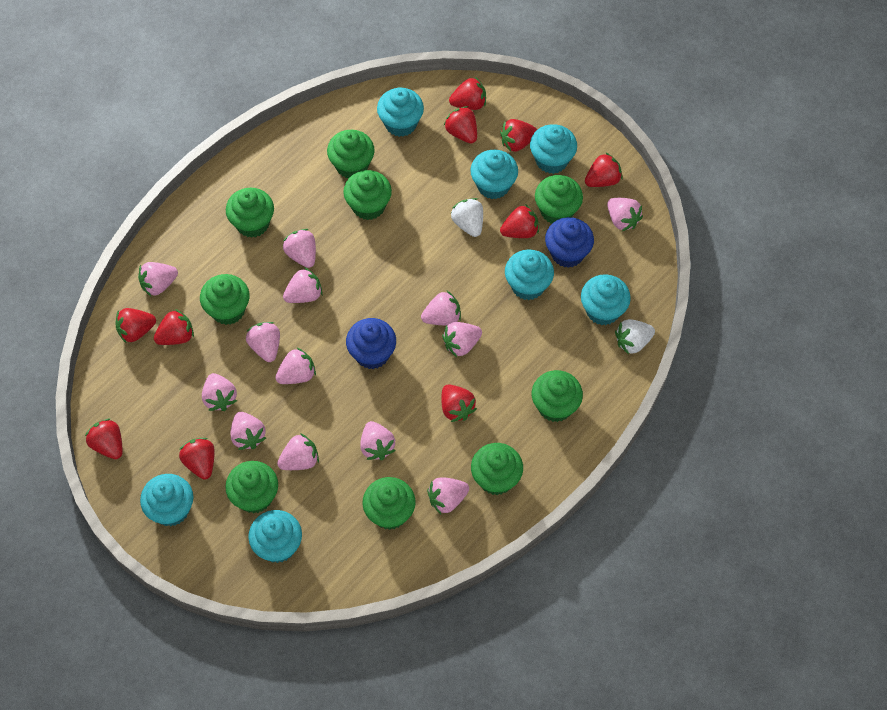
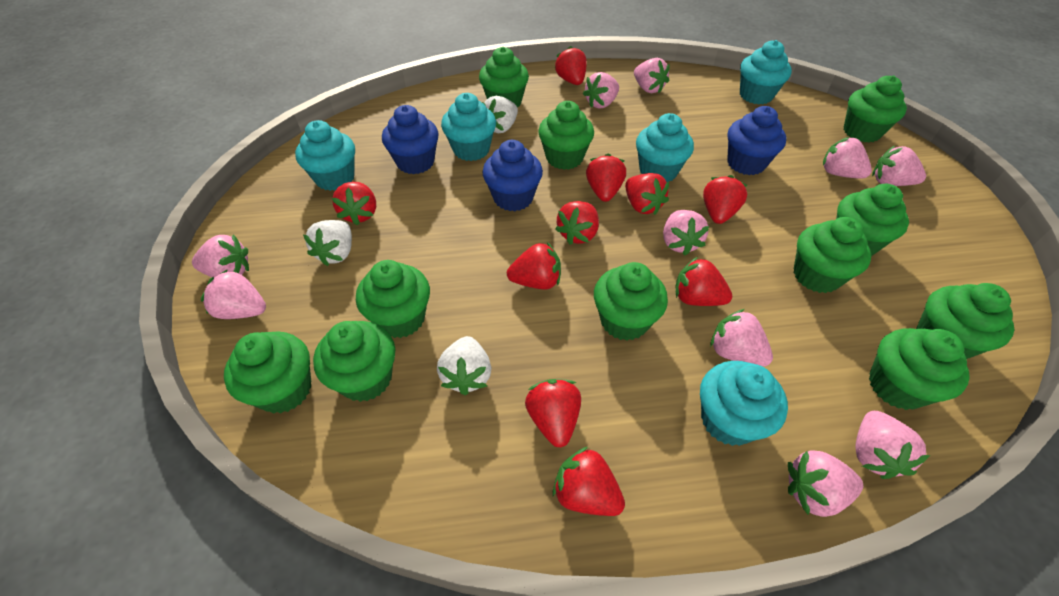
blue cupcake: [346,318,396,369] [545,217,594,268] = 2 -> [382,105,439,174] [482,140,543,211] [727,106,787,175] = 3
green cupcake: [200,274,250,325] [225,461,278,514] [226,188,274,238] [327,130,375,178] [343,170,392,220] [362,477,416,530] [471,443,523,495] [531,370,583,422] [535,175,583,224] = 9 -> [224,332,311,413] [313,321,395,402] [356,260,430,338] [479,47,529,108] [538,101,594,170] [594,262,668,341] [794,217,871,293] [836,184,909,256] [844,75,907,143] [869,328,970,410] [916,283,1014,359] = 11
pink strawberry: [138,262,178,296] [202,373,237,411] [230,412,266,450] [246,322,280,362] [275,347,316,384] [277,433,319,470] [283,229,316,268] [283,267,323,303] [360,421,396,460] [421,291,461,325] [427,477,469,514] [442,322,482,357] [607,198,643,231] = 13 -> [192,234,249,277] [201,269,266,319] [583,72,619,109] [634,58,670,93] [663,210,710,255] [710,309,773,367] [788,450,863,517] [823,137,872,179] [855,411,930,479] [872,146,926,186] = 10
turquoise cupcake: [140,474,193,526] [248,510,302,563] [377,87,424,137] [470,150,518,199] [505,250,554,300] [530,124,577,174] [581,274,631,325] = 7 -> [295,120,355,191] [441,93,496,161] [636,113,694,182] [700,361,788,446] [740,40,792,104] = 5
white strawberry: [450,198,483,237] [615,319,655,355] = 2 -> [303,220,352,266] [437,336,491,395] [482,96,518,133] = 3

